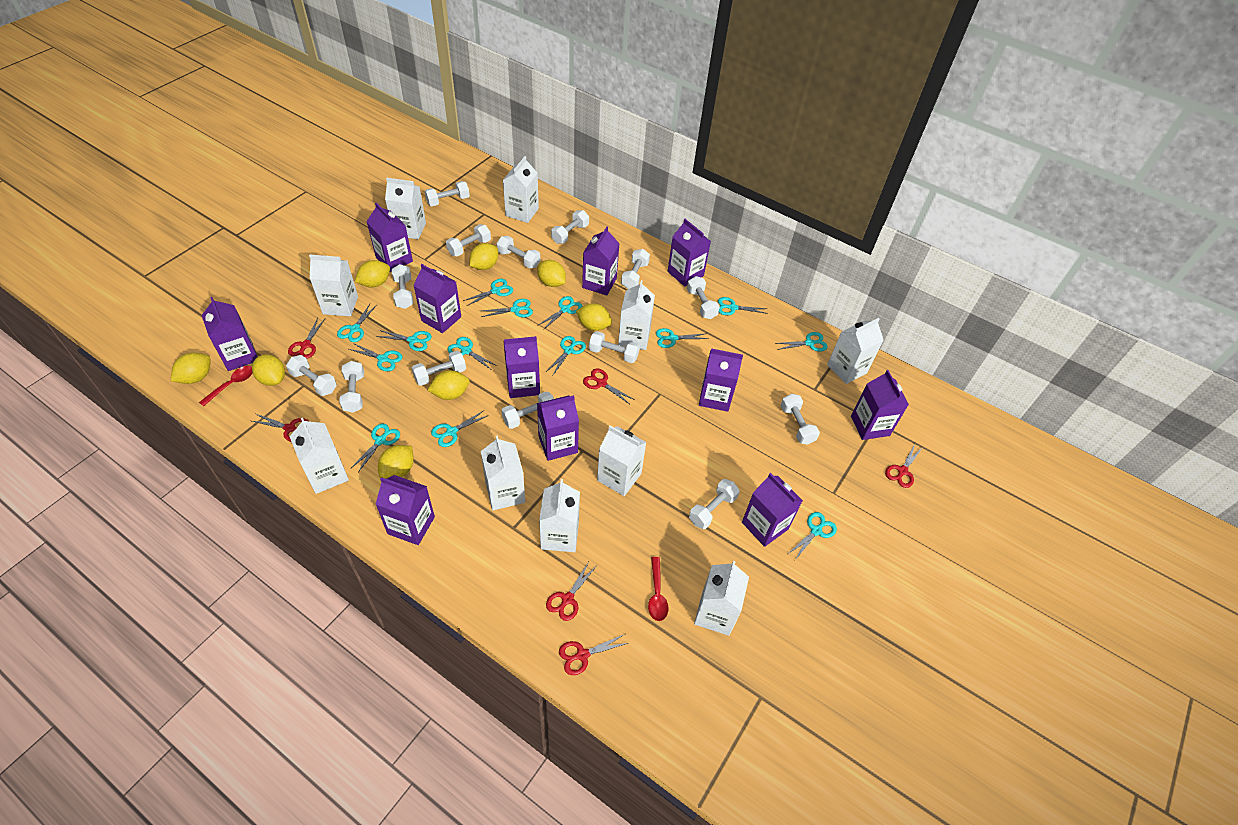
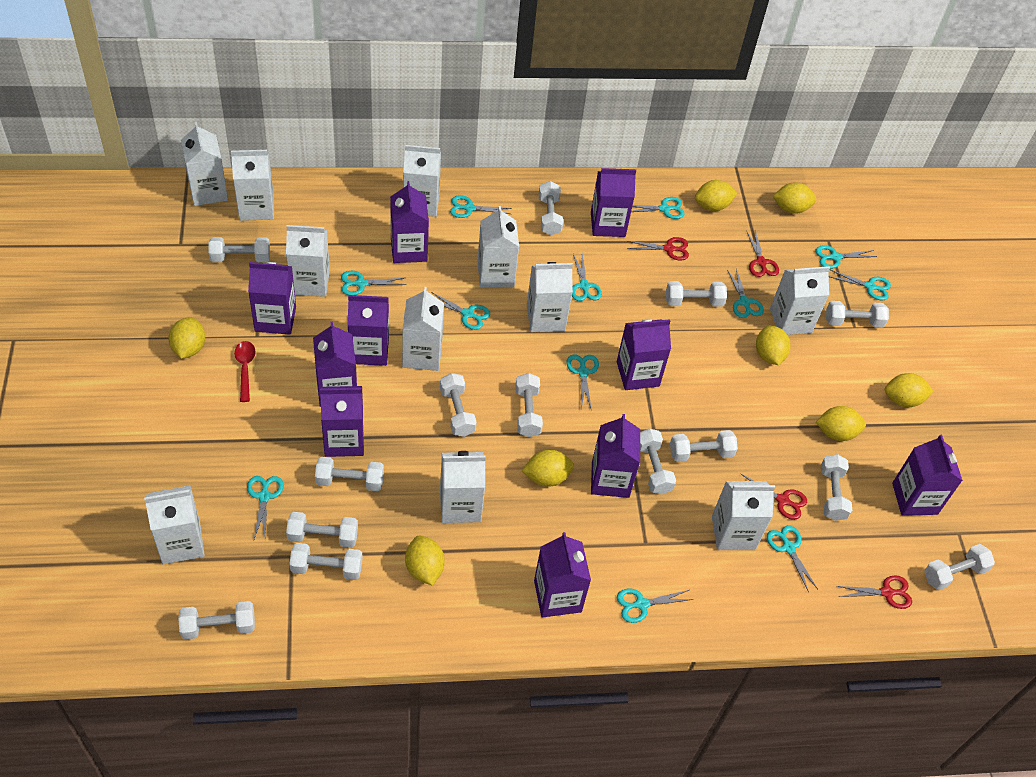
purple carton: [201,297,258,371] [366,203,413,272] [375,475,435,545] [413,264,461,333] [504,336,540,398] [537,395,579,461] [582,227,620,296] [668,219,711,286] [699,348,743,412] [742,473,803,547] [851,370,909,440] = 11 -> [248,262,296,335] [313,322,357,407] [320,386,364,457] [348,295,389,366] [390,181,429,263] [534,532,591,618] [591,168,636,237] [591,414,640,498] [617,319,671,390] [892,435,963,516] = 10
red scissors: [252,414,309,442] [288,318,325,358] [546,563,596,621] [559,634,628,675] [583,369,635,404] [885,444,923,488] = 6 -> [627,237,689,260] [740,473,807,520] [747,230,779,277] [837,575,912,609] = 4
red spoon: [199,366,253,407] [648,557,669,621] = 2 -> [234,341,256,402] = 1
turquoise scissors: [337,304,377,342] [349,343,402,371] [350,424,400,472] [376,330,432,351] [431,410,489,447] [448,337,497,370] [463,279,513,306] [481,299,533,317] [539,296,582,330] [546,336,586,375] [656,328,708,348] [718,297,768,315] [775,332,828,351] [788,512,837,560] = 14 -> [247,476,284,539] [341,271,407,295] [431,292,490,330] [450,195,512,218] [566,354,599,409] [572,254,602,301] [617,589,693,623] [631,197,685,219] [727,269,764,318] [767,525,818,592] [815,245,877,269] [829,270,891,300] = 12
white carton: [289,417,349,494] [309,255,358,316] [385,178,426,239] [481,436,525,510] [503,156,539,223] [539,479,580,552] [597,426,646,496] [618,280,655,350] [694,561,749,636] [827,318,884,384] = 10 -> [144,486,205,565] [181,122,228,206] [231,150,274,221] [286,225,330,297] [402,287,444,371] [403,145,441,217] [440,451,486,523] [477,206,519,287] [527,262,573,332] [712,481,775,550] [770,266,830,335] = 11

